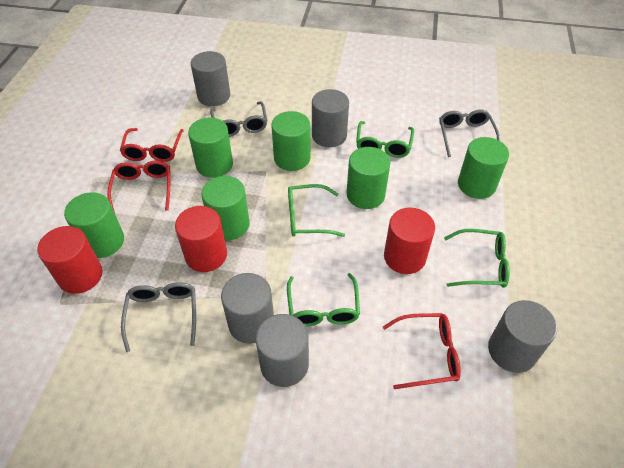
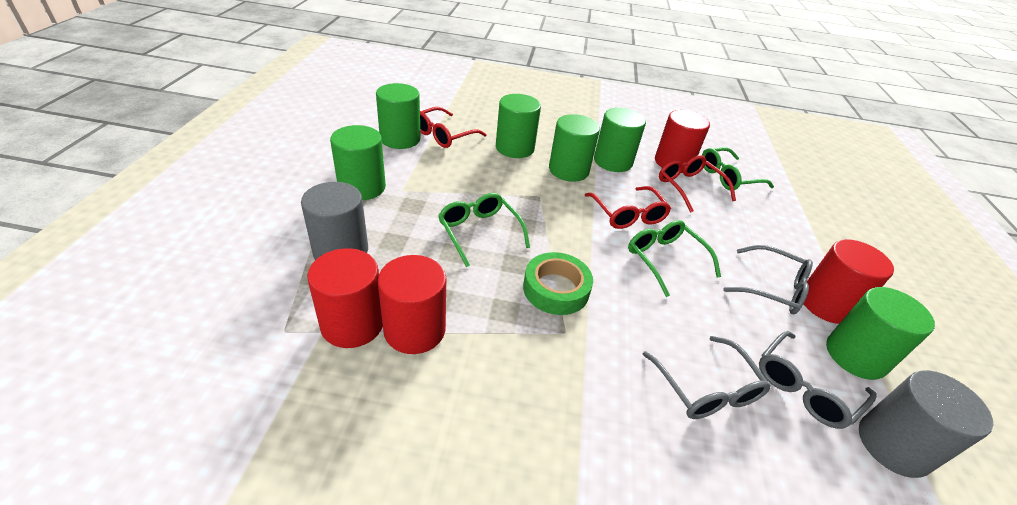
green glasses: [287,273,360,327] [288,184,345,237] [356,121,414,158] [444,229,510,288] = 4 -> [438,193,530,267] [628,220,721,297] [702,147,774,190] = 3
green tape: none = 0 -> [523,252,593,315] = 1
grey cylinder: [191,51,230,106] [221,273,274,344] [255,314,309,387] [312,89,349,147] [488,300,557,373] = 5 -> [301,182,368,260] [859,370,993,478] = 2
red cylinder: [37,226,103,294] [175,206,227,272] [384,208,435,274] = 3 -> [307,248,383,348] [378,255,446,354] [655,110,710,173] [804,239,894,324] = 4

